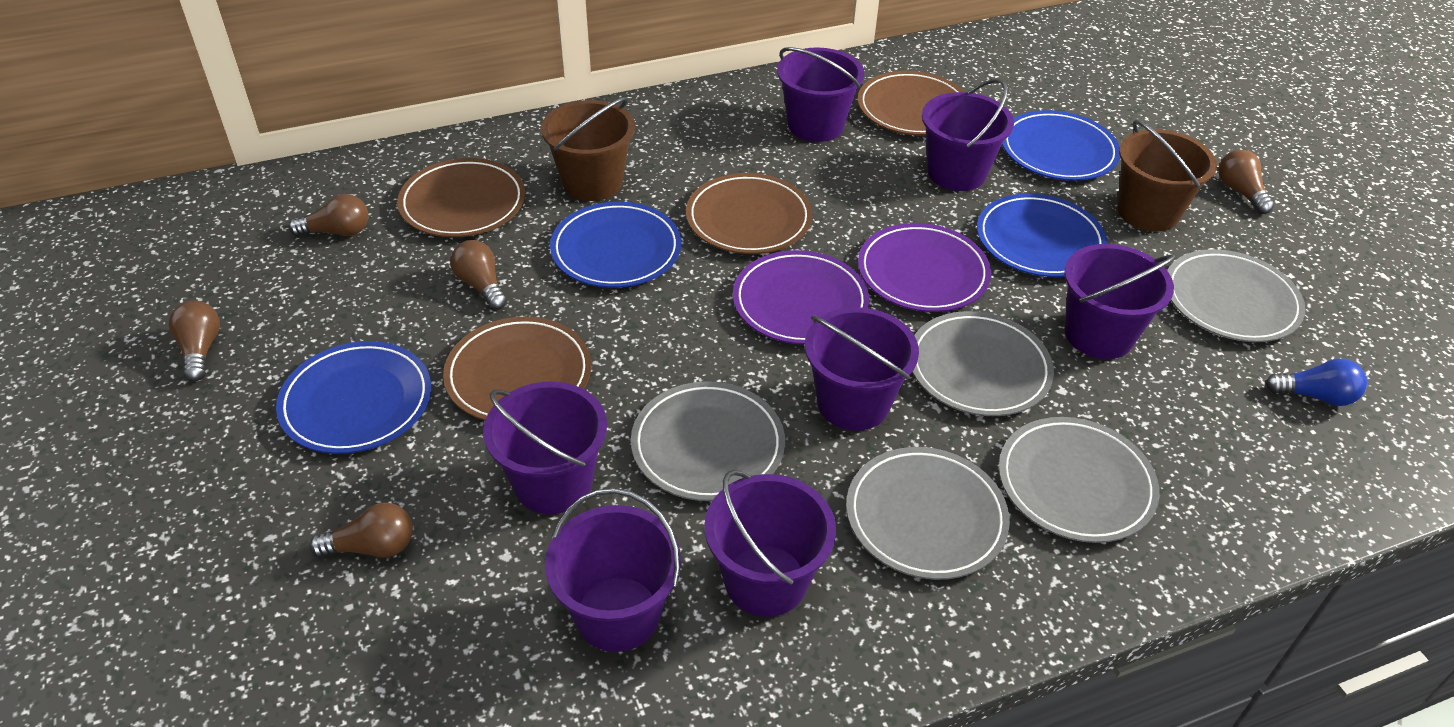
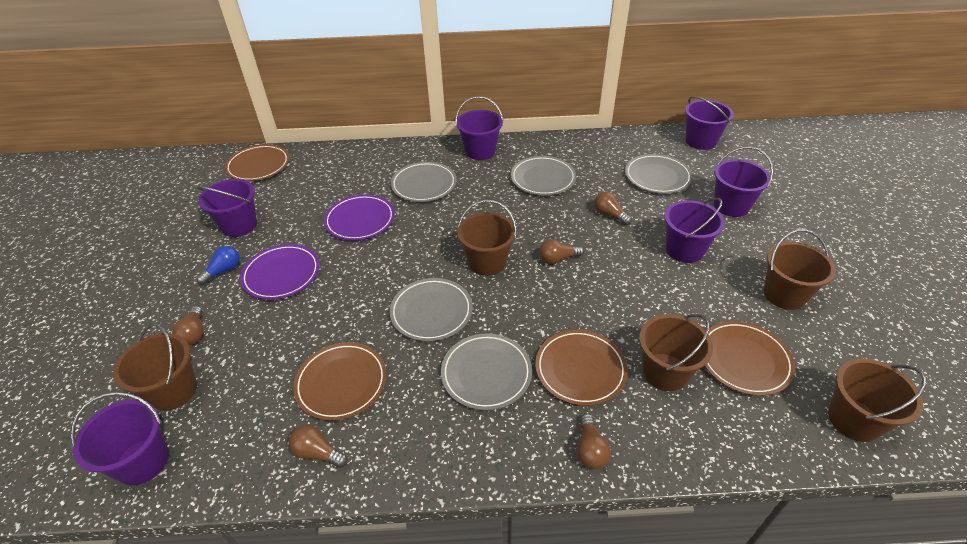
blue plate: [276,341,431,454] [550,202,681,288] [977,194,1107,277] [1002,110,1120,181] = 4 -> none = 0
brown bucket: [541,97,635,201] [1117,120,1217,231] = 2 -> [113,323,197,411] [457,200,517,276] [639,314,713,391] [764,229,836,310] [828,359,927,442] = 5
purple bucket: [483,381,607,514] [545,488,681,652] [705,470,836,617] [777,47,864,142] [805,307,919,431] [922,79,1014,191] [1064,244,1175,359] = 7 -> [70,392,169,485] [196,179,257,237] [455,96,503,160] [664,198,725,263] [685,96,734,150] [714,147,773,217] = 6

